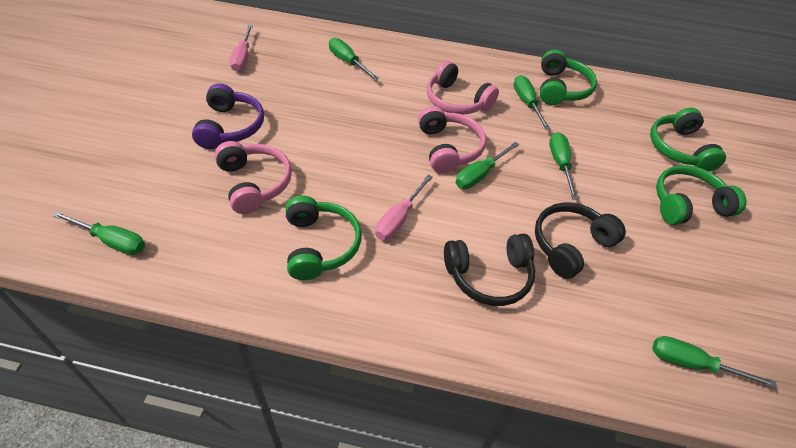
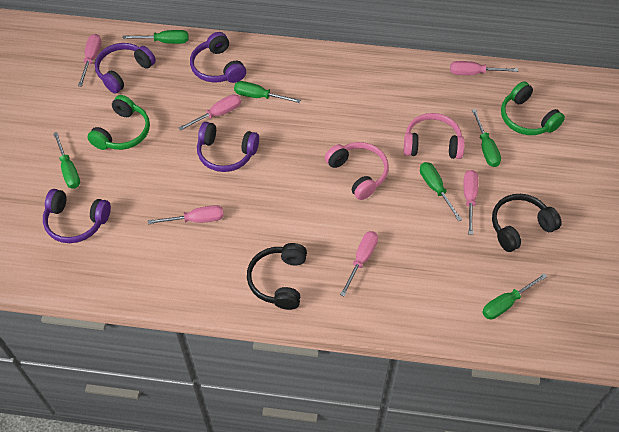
green headphones: [285,196,362,280] [540,49,597,105] [650,108,726,172] [656,165,746,225] = 4 -> [87,95,150,150] [501,81,565,135] = 2
pink headphones: [214,141,292,214] [418,106,486,173] [427,61,499,115] = 3 -> [325,142,389,200] [404,113,465,159] = 2
pink screwdriver: [229,24,253,72] [375,175,433,240] = 2 -> [78,34,102,86] [148,205,224,224] [178,94,241,131] [340,231,378,297] [450,61,518,75] [464,170,478,235] = 6
purple headphones: [192,83,264,149] = 1 -> [43,189,111,243] [95,43,156,94] [190,32,246,83] [197,122,259,172] = 4

